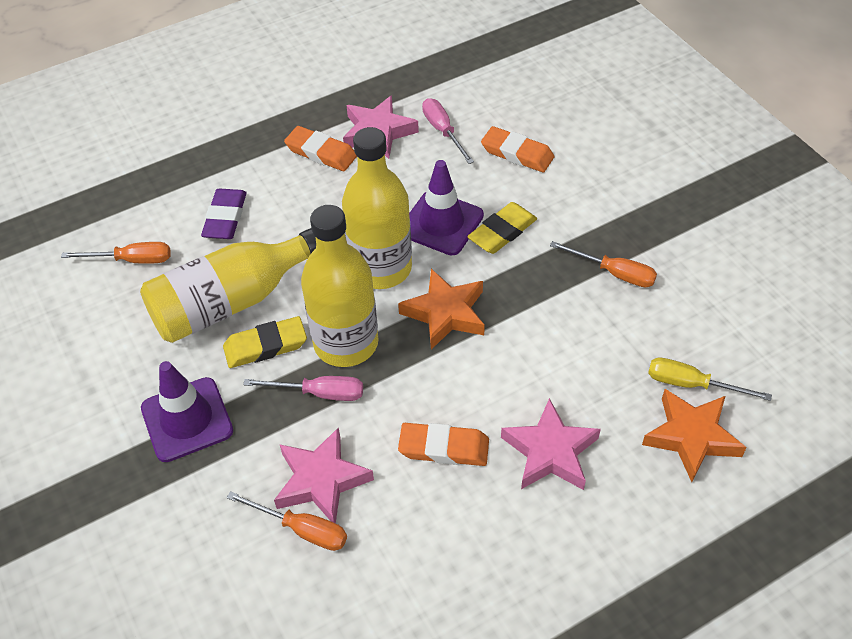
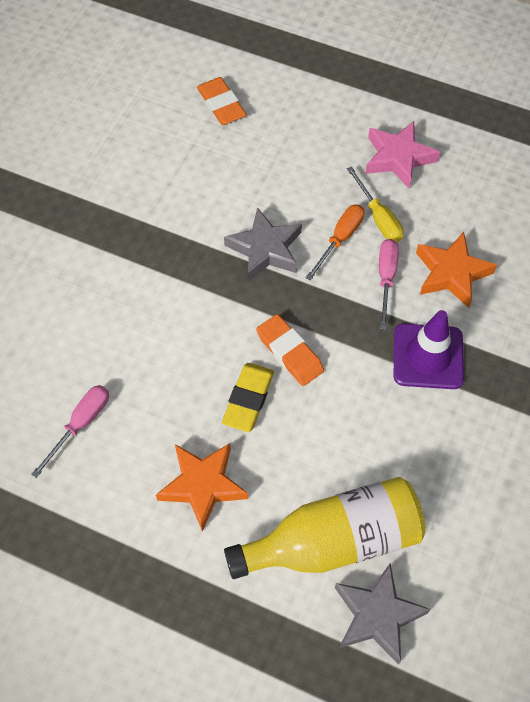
grey star: none = 0 -> [224,207,302,281] [335,563,431,665] = 2
orange eraser: [284,126,357,171] [398,423,489,466] [481,126,554,172] = 3 -> [197,77,247,125] [256,314,324,386] = 2
orange screwdriver: [61,242,171,264] [227,491,347,551] [550,241,657,287] = 3 -> [306,204,365,281] = 1
pink star: [274,427,374,523] [343,95,419,159] [501,398,601,490] = 3 -> [366,121,440,188] = 1
purple eraser: [201,188,247,239] = 1 -> none = 0
purple traffic cone: [141,361,233,462] [409,160,484,255] = 2 -> [394,310,464,389] = 1
yellow bottle: [140,228,316,343] [301,205,378,367] [342,127,412,289] = 3 -> [224,477,426,579] = 1
yellow eraser: [223,316,307,368] [467,202,537,254] = 2 -> [222,363,274,432] = 1

